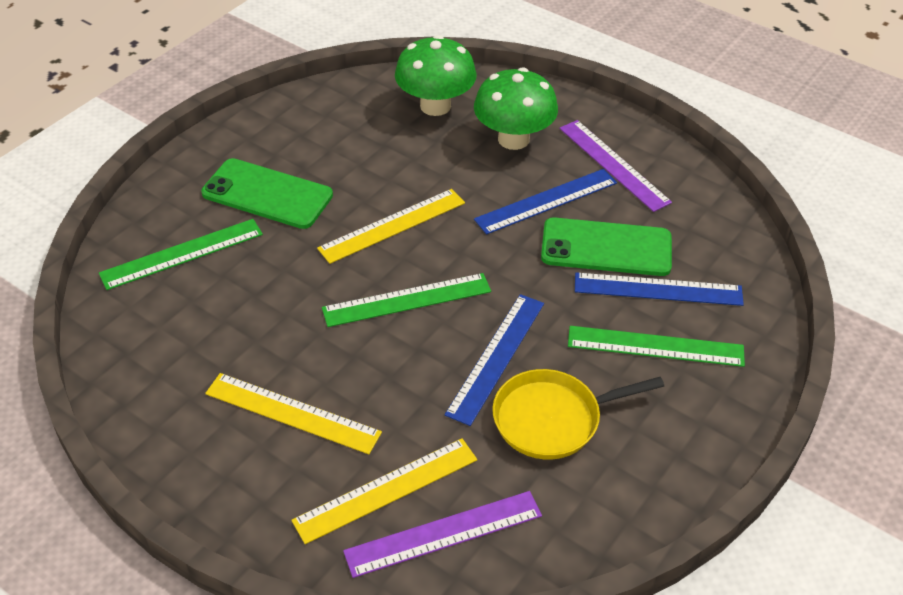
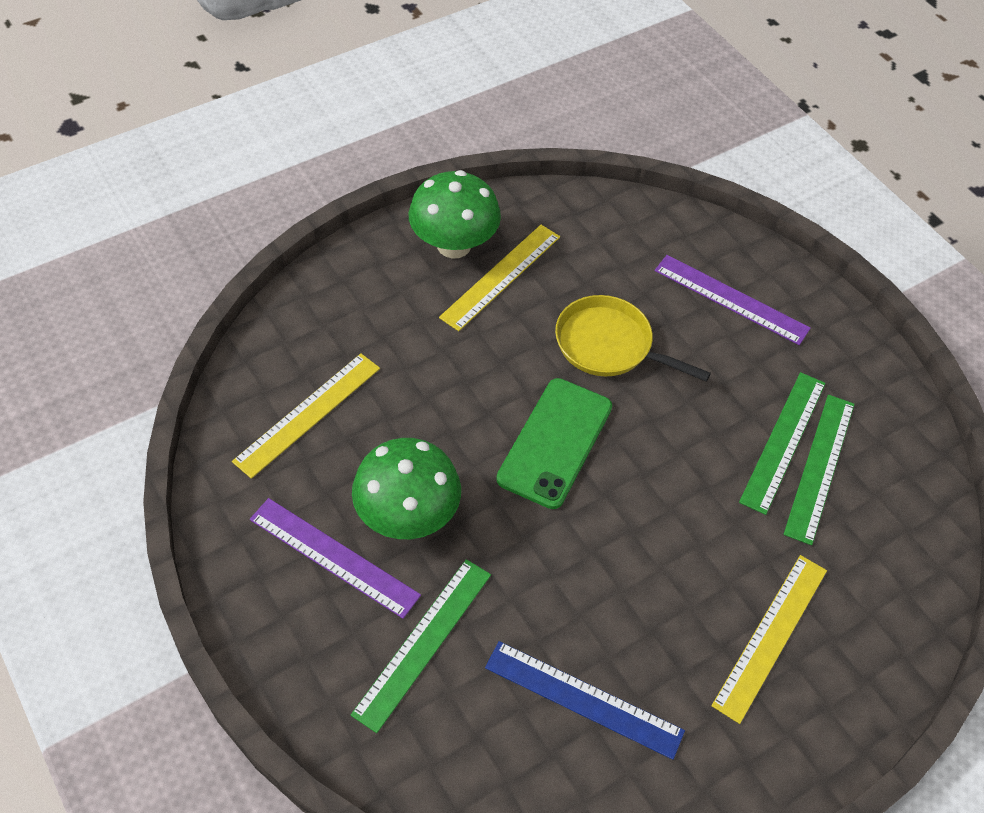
blue ruler: [445,294,544,426] [474,169,617,235] [575,272,744,306] = 3 -> [485,641,685,760] = 1
green phone: [201,158,333,229] [541,217,672,276] = 2 -> [496,378,612,509] = 1

